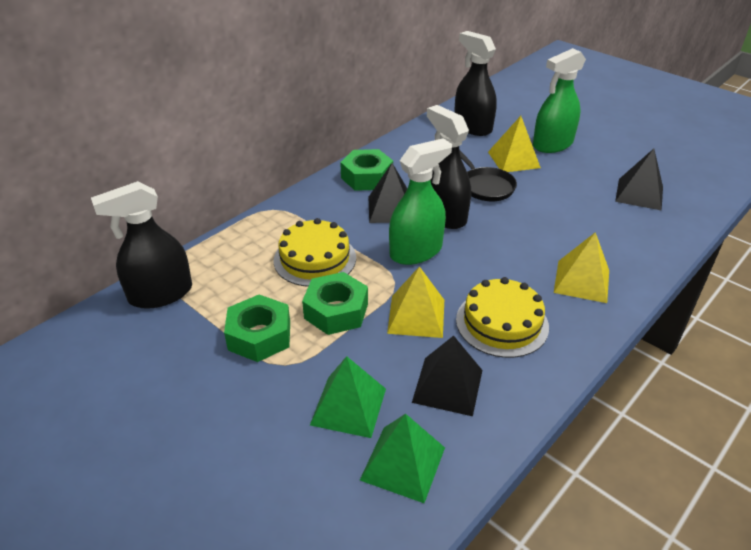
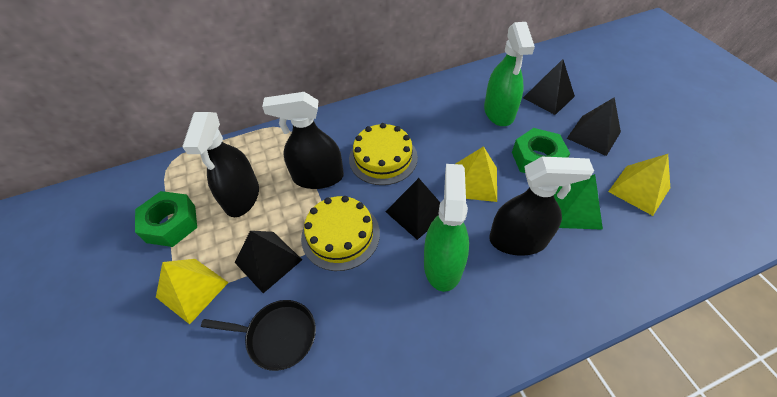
black pyramid: [368,163,407,223] [412,336,482,416] [615,149,663,211] = 3 -> [234,231,302,293] [385,178,440,240] [523,59,575,115] [567,97,621,156] = 4
green nut: [224,294,290,362] [302,272,368,335] [340,149,393,191] = 3 -> [135,191,197,247] [512,128,570,173] = 2
green pyramid: [310,356,386,438] [360,414,445,503] = 2 -> [554,174,603,230] = 1

